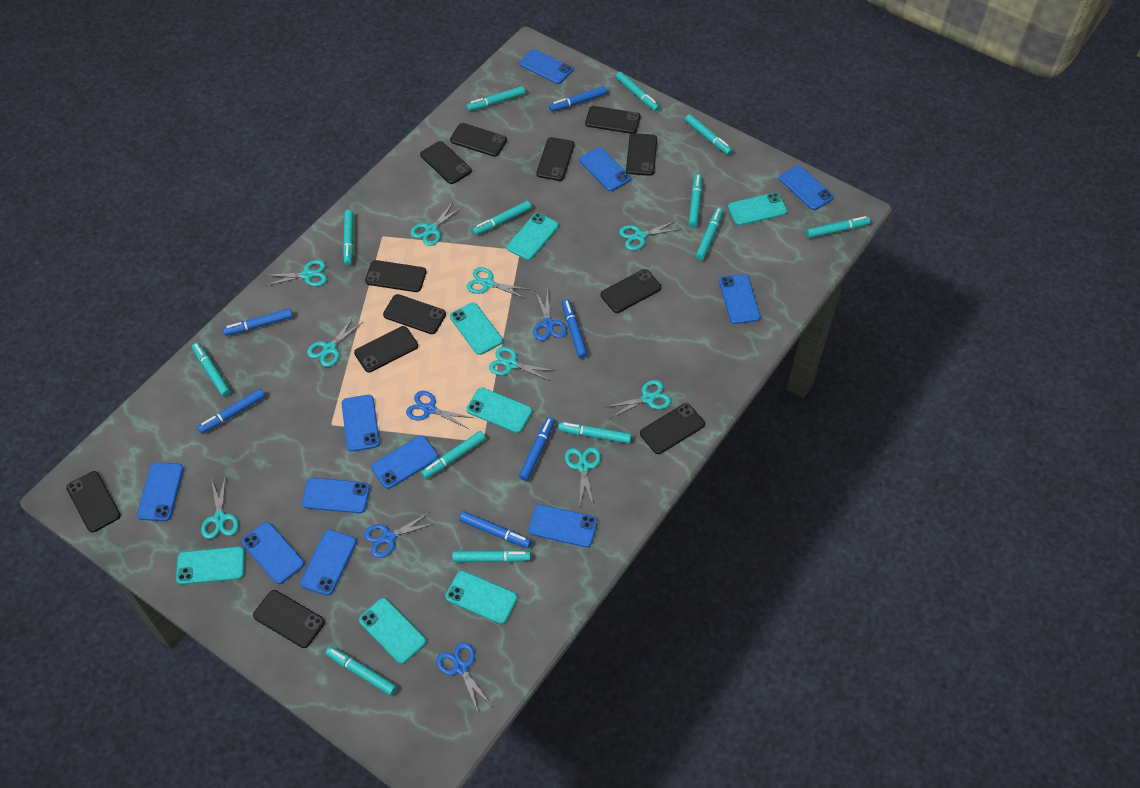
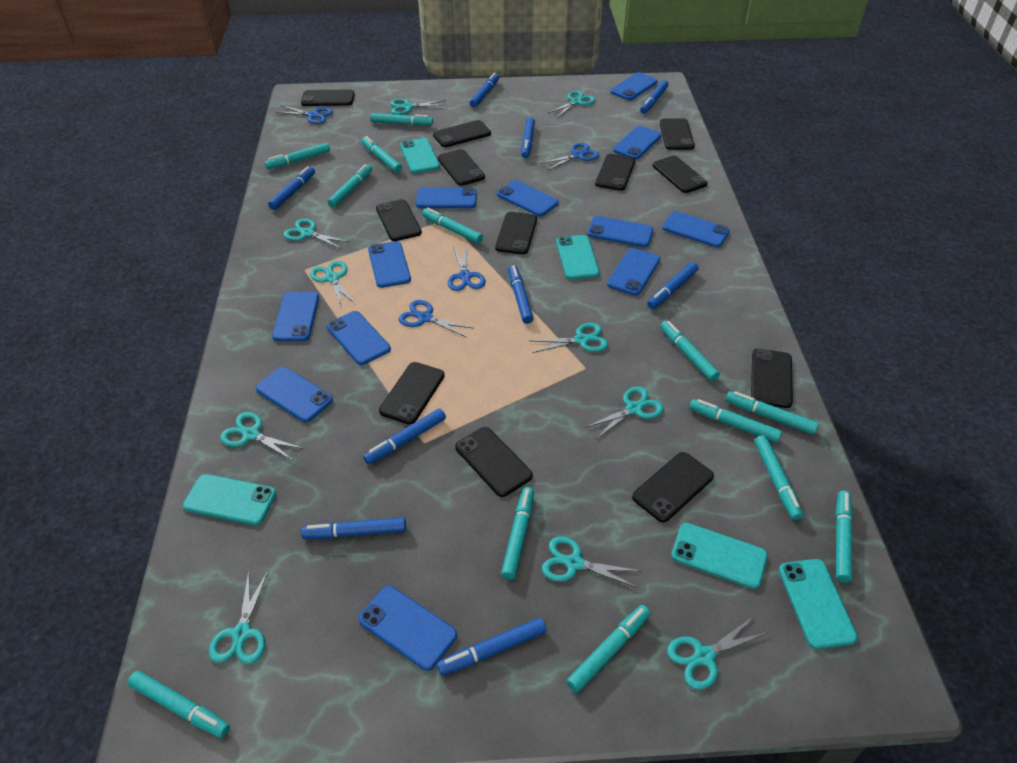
blue marker: [197,389,265,434] [223,308,293,336] [459,511,532,548] [519,417,555,481] [549,86,607,112] [562,299,588,358] = 6 -> [268,166,315,210] [301,517,406,539] [363,408,446,465] [437,618,546,676] [470,73,499,107] [508,265,534,324] [521,117,535,158] [640,80,668,114] [647,262,699,309] = 9
blue phone: [137,462,184,521] [242,522,304,584] [300,530,357,596] [302,478,370,513] [342,395,380,452] [371,436,438,489] [519,49,573,84] [529,504,597,547] [580,147,631,191] [719,274,760,324] [779,165,833,210] = 11 -> [256,367,333,422] [272,292,319,341] [327,311,391,365] [358,586,457,671] [368,241,411,288] [416,187,477,208] [497,180,558,216] [587,216,653,247] [607,248,660,296] [610,72,658,100] [613,126,661,159] [662,211,730,247] = 12
turquoise phone: [176,547,245,585] [359,598,426,664] [445,571,518,624] [450,303,503,355] [466,388,532,433] [507,213,559,260] [728,193,787,226] = 7 -> [183,474,276,526] [400,138,440,173] [556,235,600,280] [671,523,768,589] [779,559,858,650] = 5
turquoise scissors: [201,475,239,539] [264,260,327,286] [307,316,363,367] [410,202,462,246] [467,267,528,299] [489,347,555,381] [565,447,601,508] [606,380,671,419] [619,221,681,250] = 9 -> [209,570,269,664] [220,412,304,461] [283,219,349,249] [310,261,356,306] [390,98,447,115] [530,323,608,353] [542,536,640,588] [549,90,595,118] [584,386,664,439] [667,616,769,690] = 10

